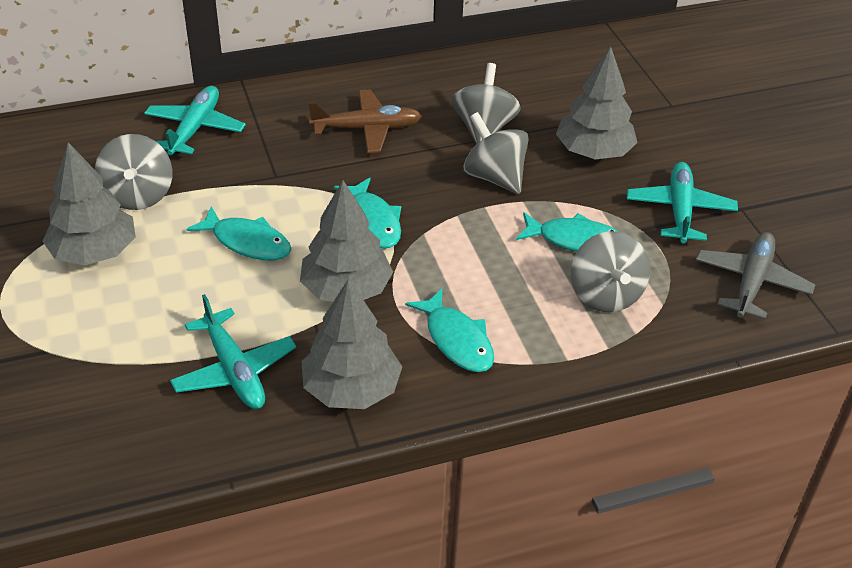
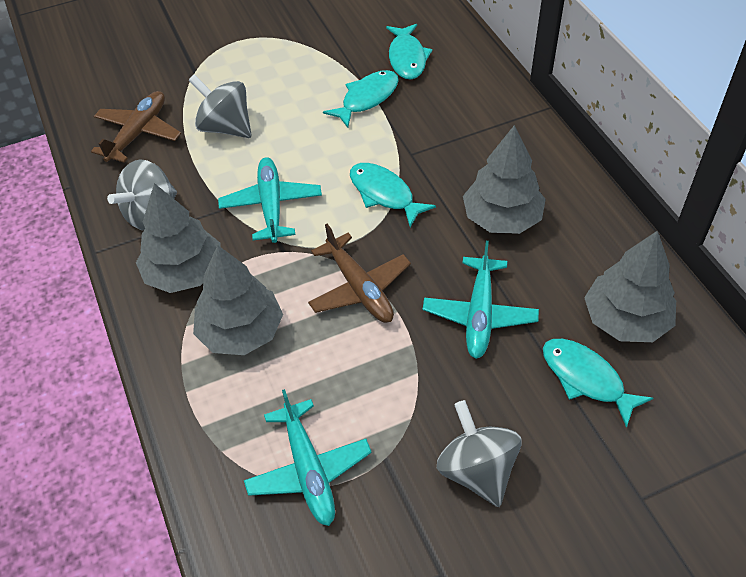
brown plane: [308,90,422,153] = 1 -> [91,91,181,163] [308,224,411,323] = 2
grey plane: [696,232,815,319] = 1 -> none = 0
grey spinning top: [95,134,172,210] [451,63,521,144] [463,112,529,194] [571,231,650,312] = 4 -> [107,159,177,231] [189,74,252,138] [437,400,522,507] = 3

